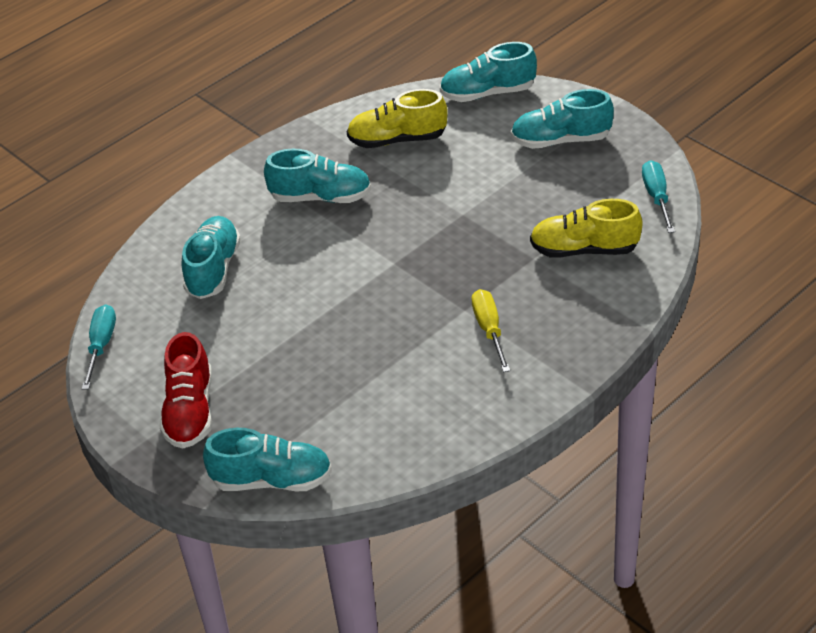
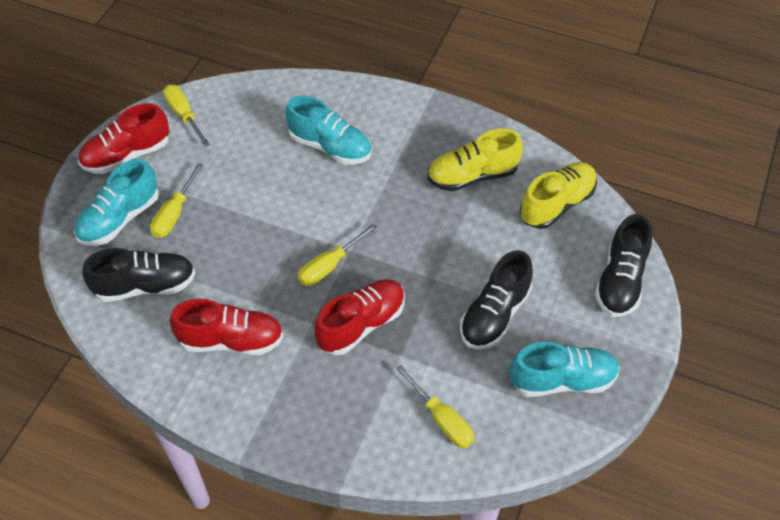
black shoe: none = 0 -> [82,248,195,302] [460,250,533,349] [595,214,652,317] = 3
red shoe: [160,332,212,449] = 1 -> [78,103,169,174] [170,299,284,355] [314,279,405,355] = 3
turquoise screwdriver: [82,304,116,390] [642,160,675,233] = 2 -> none = 0
turquoise shoe: [181,216,241,299] [203,428,332,491] [264,149,371,203] [440,42,537,102] [511,89,614,149] = 5 -> [74,159,159,246] [285,95,372,165] [510,342,620,397] = 3
yellow screwdriver: [472,289,510,372] = 1 -> [150,163,203,238] [163,85,210,146] [298,223,377,286] [396,364,474,448] = 4

